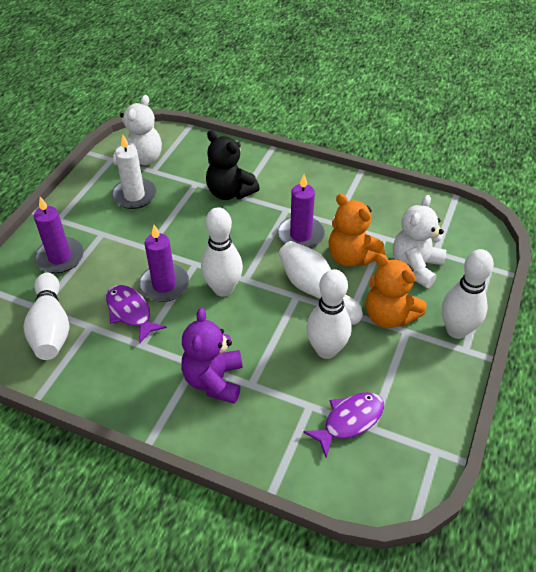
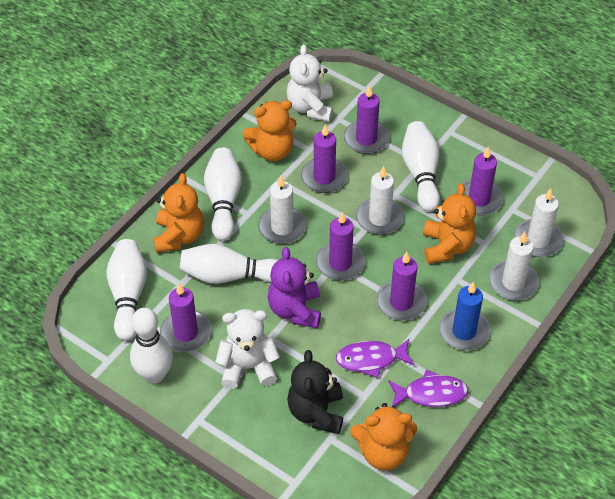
blue candle: none = 0 -> [439,282,490,350] = 1
orange teddy bear: [328,194,385,267] [366,254,427,328] = 2 -> [154,173,204,253] [242,100,297,161] [350,403,417,470] [423,183,476,264] = 4
purple candle: [34,197,84,273] [138,225,189,302] [278,174,325,248] = 3 -> [160,283,211,352] [301,124,348,193] [316,212,365,281] [344,85,390,154] [377,252,427,321] [456,146,504,215] = 6
white candle: [111,135,156,209] = 1 -> [258,176,306,244] [356,166,404,235] [489,232,539,300] [515,188,563,257] = 4

